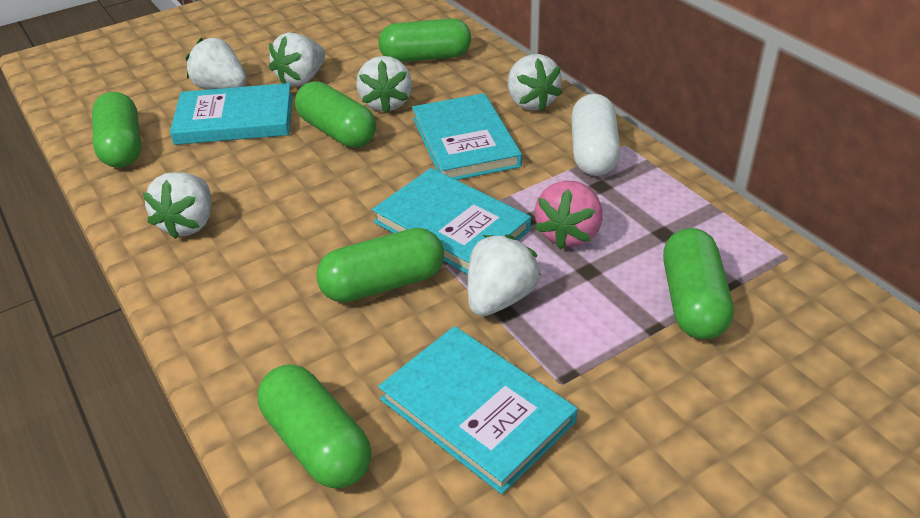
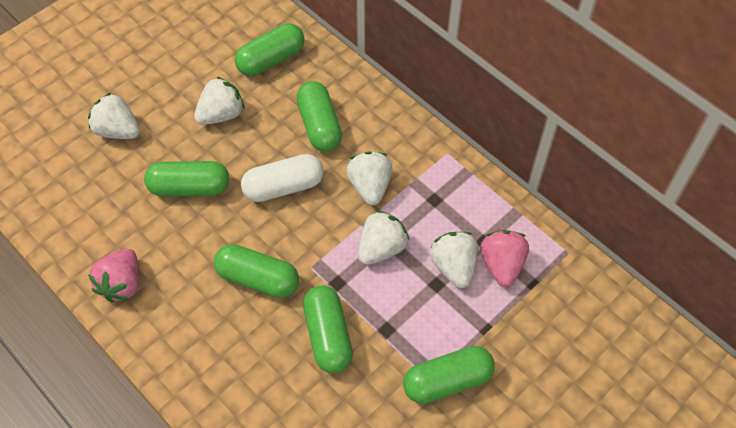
pink strawberry: [535,181,602,250] = 1 -> [88,249,139,302] [480,230,529,287] = 2
turquoise book: [170,83,293,145] [372,168,531,274] [378,326,577,494] [412,93,522,180] = 4 -> none = 0
white strawberry: [143,172,211,239] [186,38,247,90] [269,33,325,87] [356,56,412,113] [468,234,541,316] [508,54,562,111] = 6 -> [88,93,140,139] [194,76,245,125] [346,151,392,205] [358,210,410,265] [430,232,478,288] = 5

